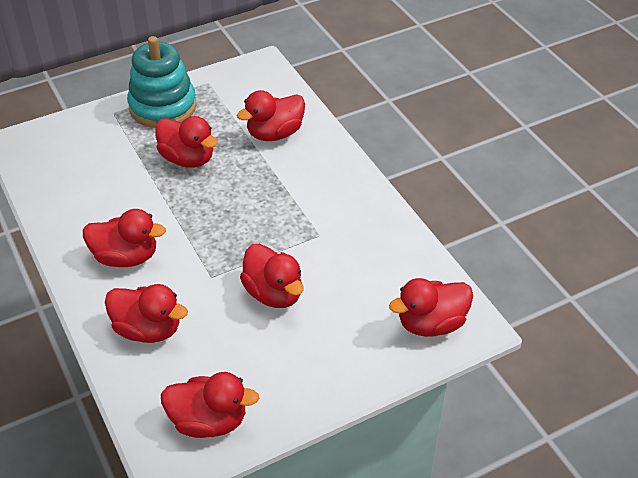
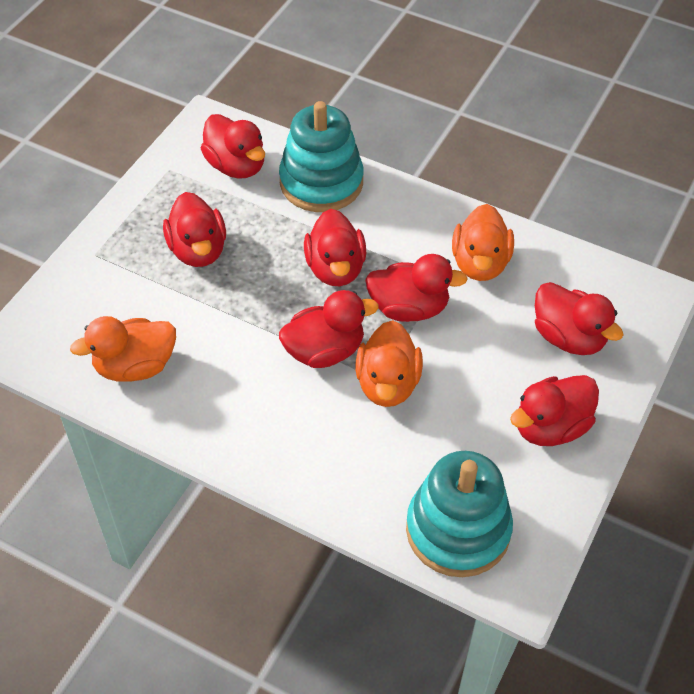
orange duck: none = 0 -> [70,316,176,382] [355,320,423,407] [452,204,514,281] = 3
turquoise stacking toy: [127,36,197,128] = 1 -> [279,101,364,212] [406,451,513,577] = 2

